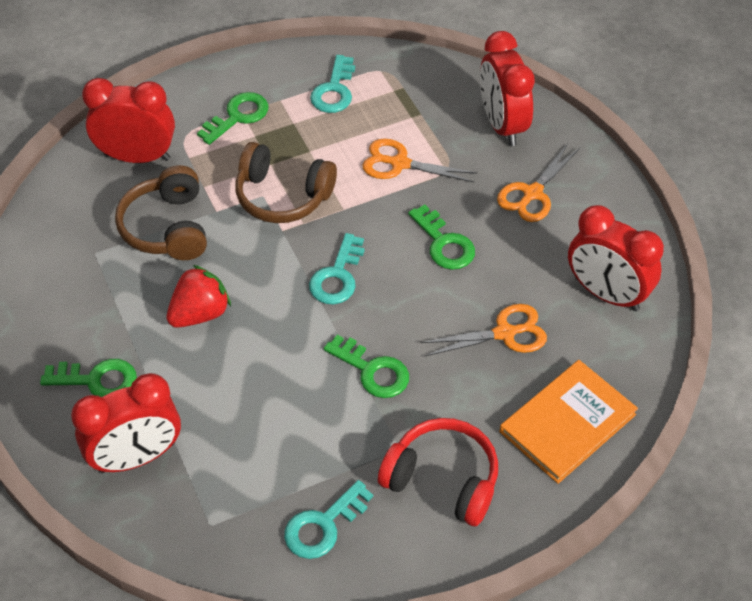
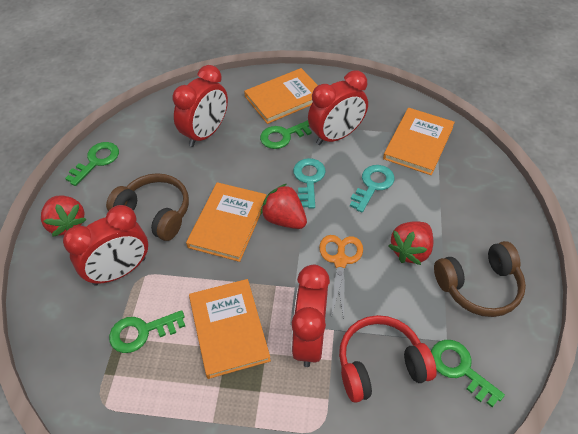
orange book: [500,360,638,484] = 1 -> [186,182,266,262] [189,279,271,379] [244,68,318,124] [383,108,455,175] = 4
orange scissors: [362,138,477,182] [421,304,547,356] [497,143,580,222] = 3 -> [319,235,363,319] = 1
red strawberry: [166,265,231,328] = 1 -> [41,196,87,237] [260,184,307,229] [388,221,433,265] = 3
turquoise key: [284,480,373,559] [309,233,365,304] [310,55,355,113] = 3 -> [293,158,326,209] [350,165,394,213] = 2

